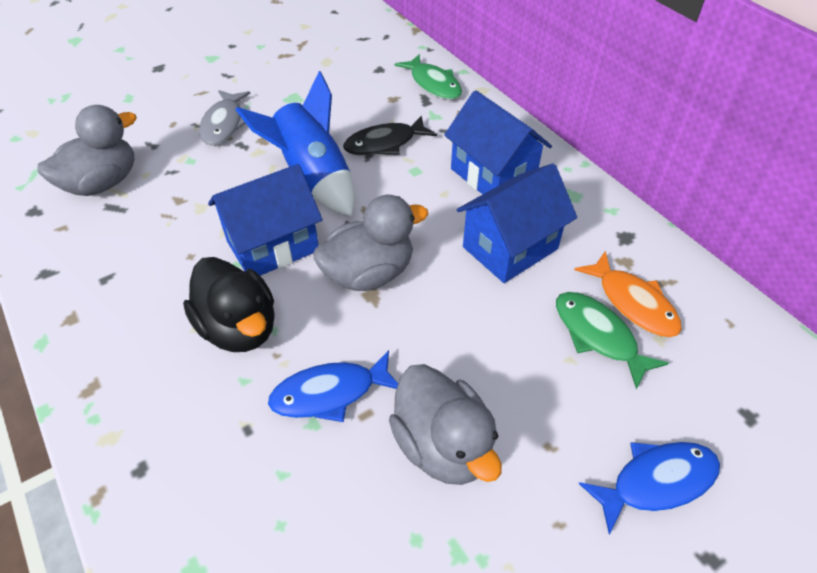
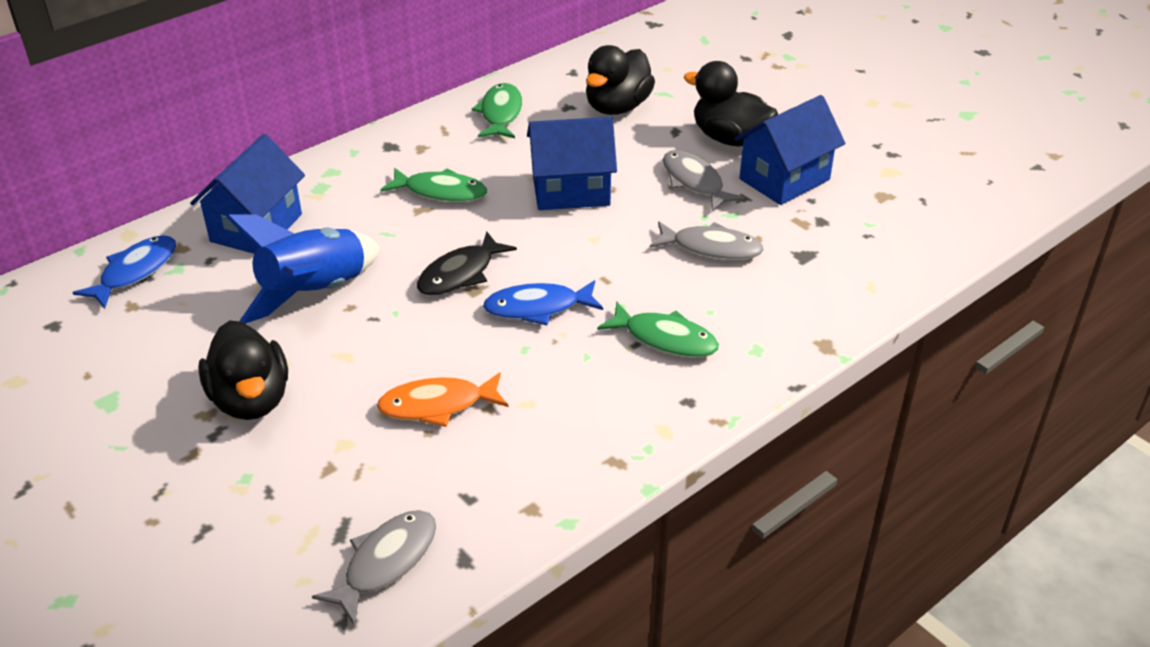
black duck: [183,257,275,352] = 1 -> [198,320,288,420] [586,45,655,115] [683,61,778,147] = 3
green fish: [395,54,462,99] [556,292,669,390] = 2 -> [380,168,487,202] [472,83,522,138] [597,302,719,357] = 3
grey duck: [38,105,137,196] [313,195,428,291] [389,364,502,485] = 3 -> none = 0
grey fish: [199,90,250,146] = 1 -> [312,510,436,625] [650,221,764,260] [663,150,745,211] = 3

